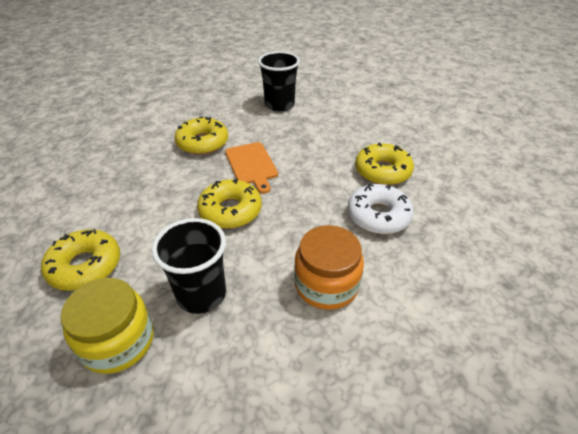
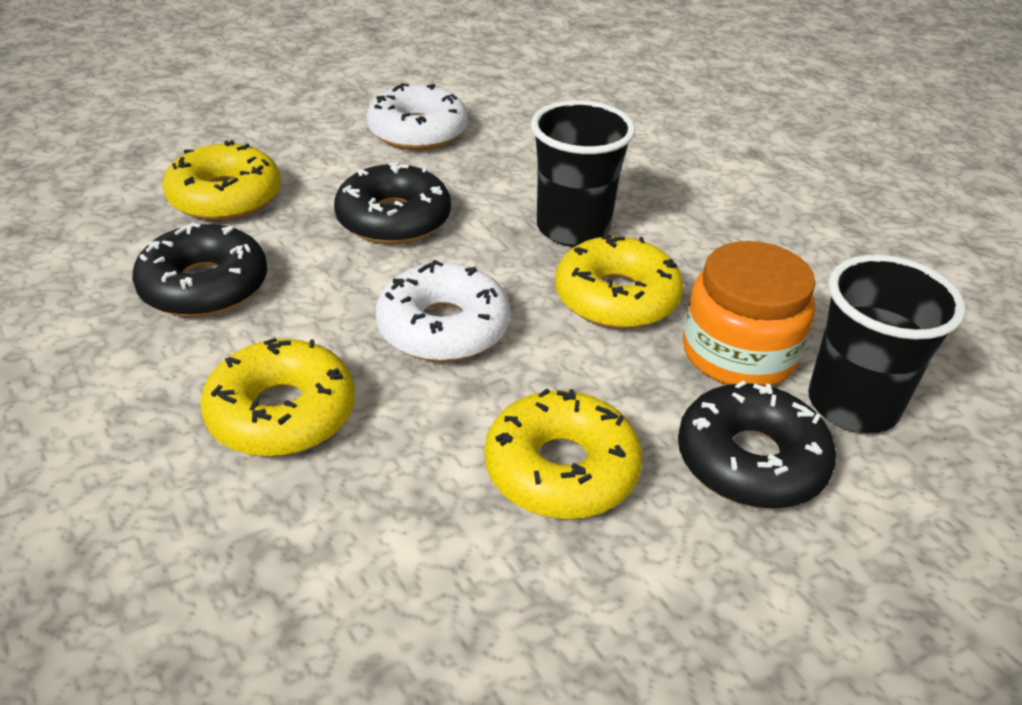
black donut: none = 0 -> [132,222,267,317] [334,162,451,244] [678,381,836,509] = 3
orange cutting board: [225,142,278,194] = 1 -> none = 0
white donut: [347,184,414,234] = 1 -> [366,83,468,150] [376,260,510,362] = 2
yellow jar: [60,278,154,374] = 1 -> none = 0

